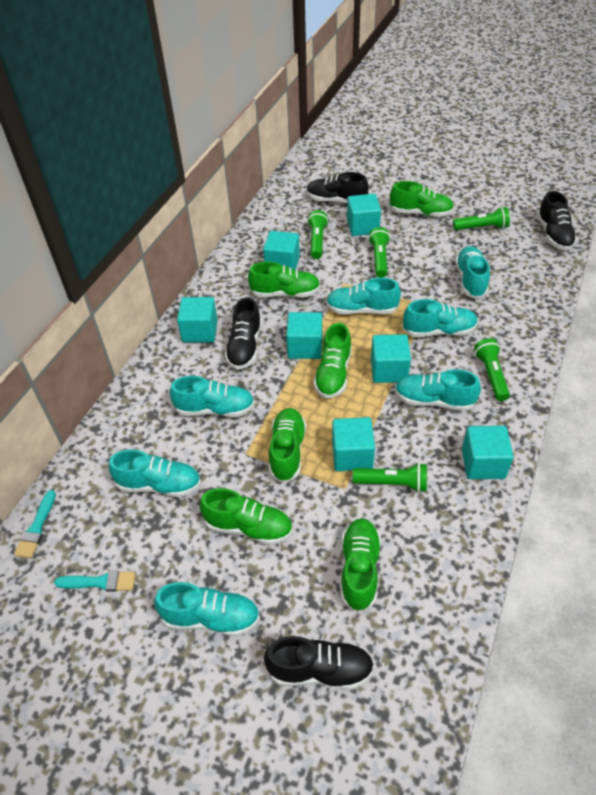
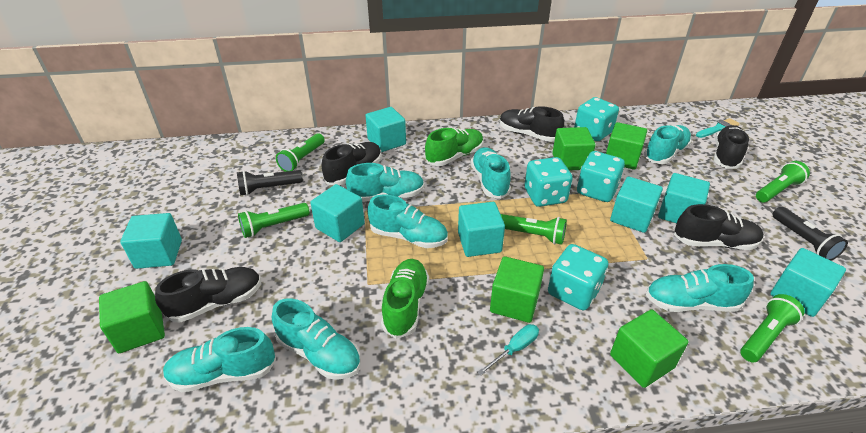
black flashlight: none = 0 -> [237,170,303,196] [772,206,848,261] = 2
black shoe: [225,297,262,370] [264,636,374,689] [307,172,368,203] [537,191,577,250] = 4 -> [155,267,262,323] [322,142,381,185] [500,106,564,142] [674,204,763,250] [714,125,749,169] = 5
green cube: none = 0 -> [99,281,165,353] [490,256,544,323] [552,127,596,170] [606,122,647,170] [610,309,688,388] = 5
green shoe: [200,488,293,545] [248,262,320,297] [269,408,306,483] [314,323,352,399] [341,518,381,612] [390,181,454,217] = 6 -> [381,259,429,339] [425,128,484,166] = 2
turquoise brush: [14,490,56,558] [54,571,136,592] = 2 -> [696,118,740,138] = 1
turquoise dice: none = 0 -> [525,157,573,207] [548,244,608,310] [574,97,619,141] [577,151,625,202] = 4
turquoise screwdriver: none = 0 -> [477,324,539,376] = 1

